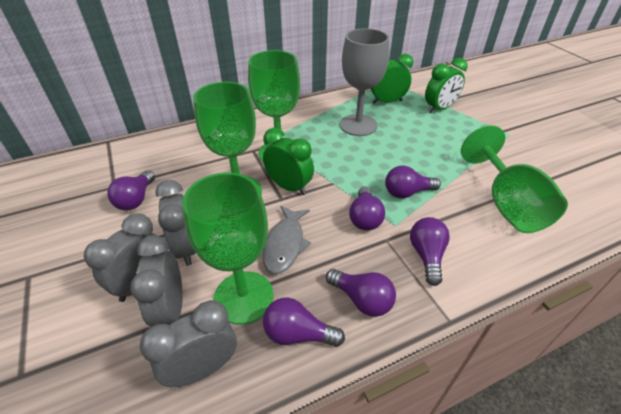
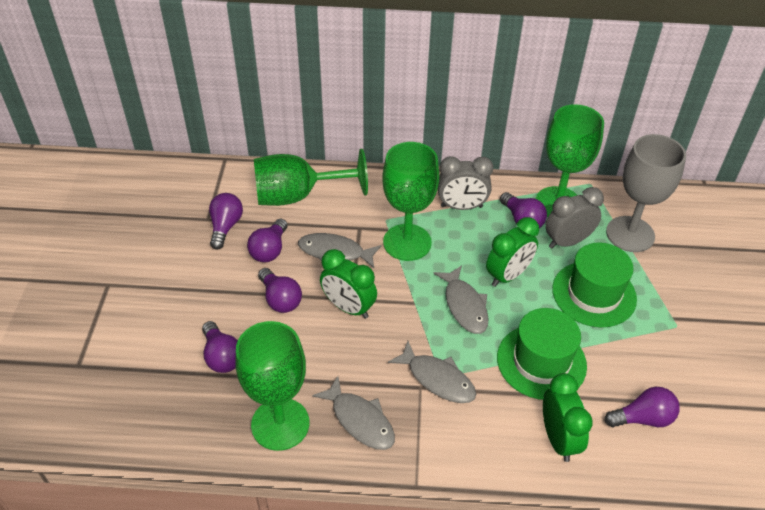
green hat: none = 0 -> [497,308,587,400] [552,242,637,328] = 2
grey clock: [84,213,155,302] [130,235,183,326] [140,300,237,387] [156,180,196,266] = 4 -> [438,156,493,210] [545,187,604,249] = 2
grey fish: [263,206,311,274] = 1 -> [298,233,381,268] [312,376,395,450] [388,341,476,403] [433,265,489,334] = 4

